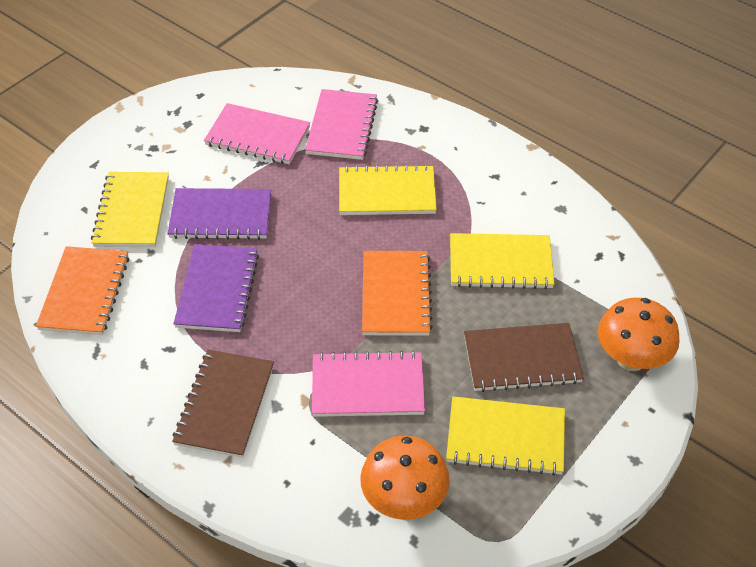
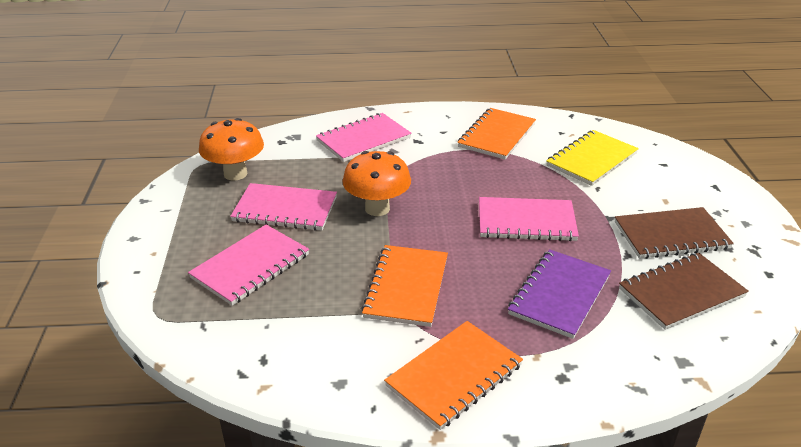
orange notebook: [36,246,129,335] [362,251,433,336] = 2 -> [361,245,448,327] [384,321,523,430] [457,108,536,160] = 3
pink notebook: [204,103,310,164] [305,89,378,160] [312,351,425,417] = 3 -> [188,224,309,306] [230,183,337,231] [316,113,412,162] [479,197,579,241] = 4
purple notebook: [167,188,271,240] [173,244,259,332] = 2 -> [508,249,611,339] = 1
yellow notebook: [91,172,169,247] [339,164,437,215] [446,396,565,476] [450,233,554,289] = 4 -> [546,130,639,186] = 1

